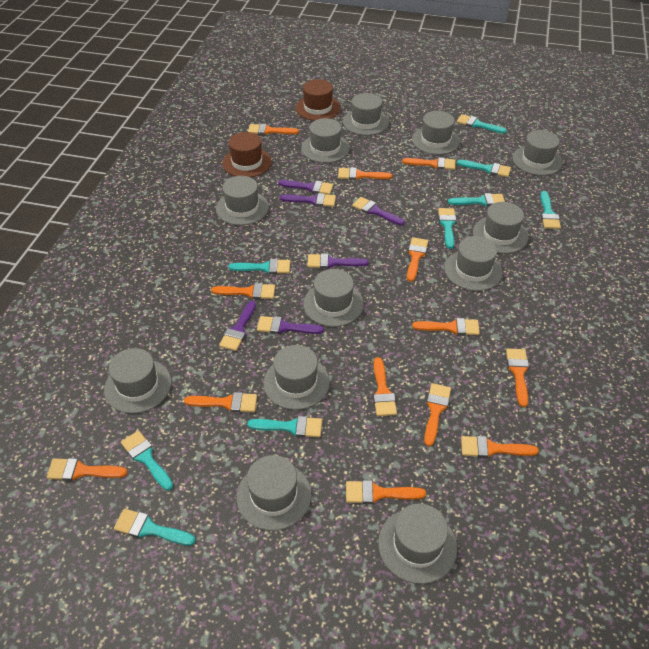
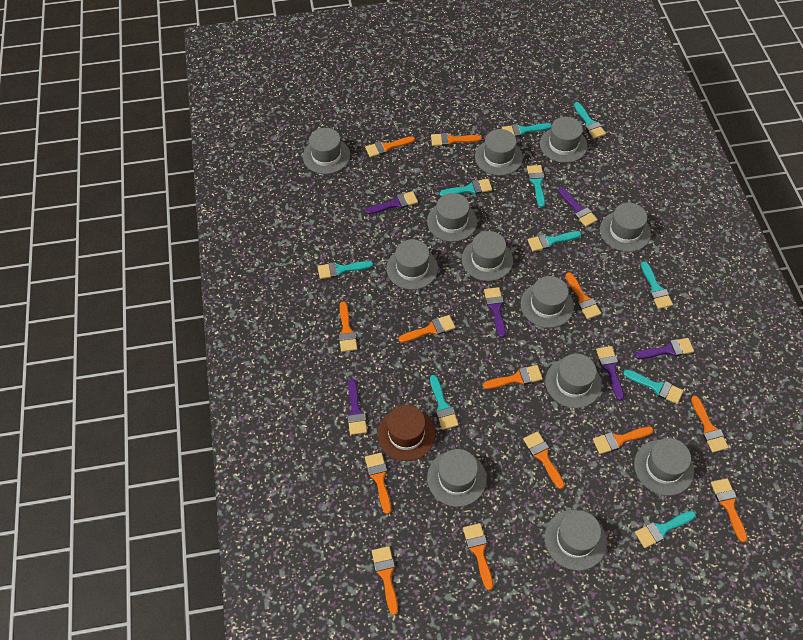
brown hat: [222,132,272,177] [295,79,341,121] = 2 -> [378,405,435,461] = 1
turquoise brush: [114,509,196,546] [121,430,173,490] [228,259,290,274] [247,416,322,437] [438,208,456,249] [448,193,505,206] [457,114,507,133] [457,159,511,177] [540,191,561,229] = 9 -> [318,261,373,279] [430,375,458,430] [440,179,492,196] [502,123,552,137] [527,165,545,207] [528,231,581,252] [574,102,606,139] [623,369,683,404] [635,511,696,548] [641,261,673,309] = 10

